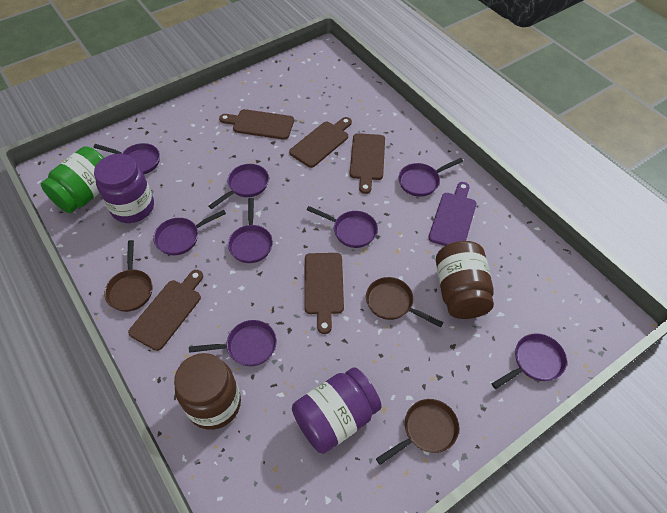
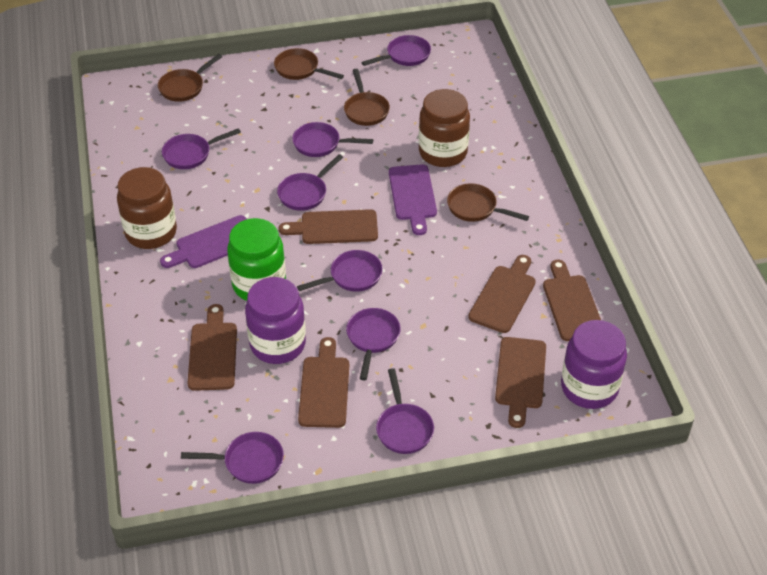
brown cutting board: [128,270,203,351] [219,109,294,140] [289,117,352,168] [304,253,344,334] [350,133,385,194] = 5 -> [188,304,237,391] [279,209,378,244] [298,337,349,428] [468,255,536,333] [495,337,546,428] [543,260,601,341] = 6
brown pan: [104,240,152,312] [366,277,443,328] [376,399,459,465] = 3 -> [158,54,222,102] [274,48,344,80] [344,69,390,126] [447,184,529,222] = 4
purple cutting board: [428,182,477,246] = 1 -> [160,215,247,268] [389,164,437,235] = 2

